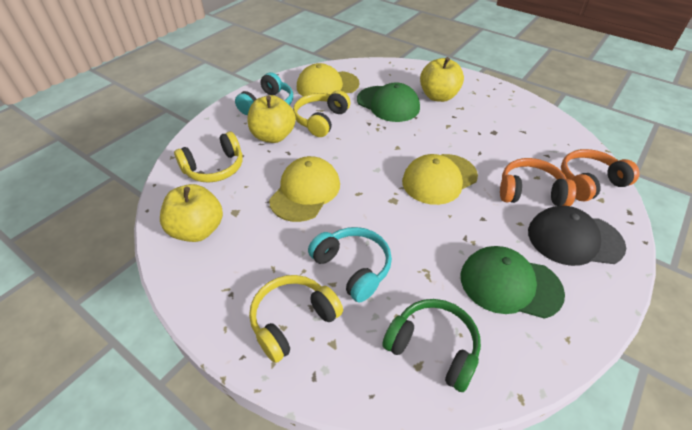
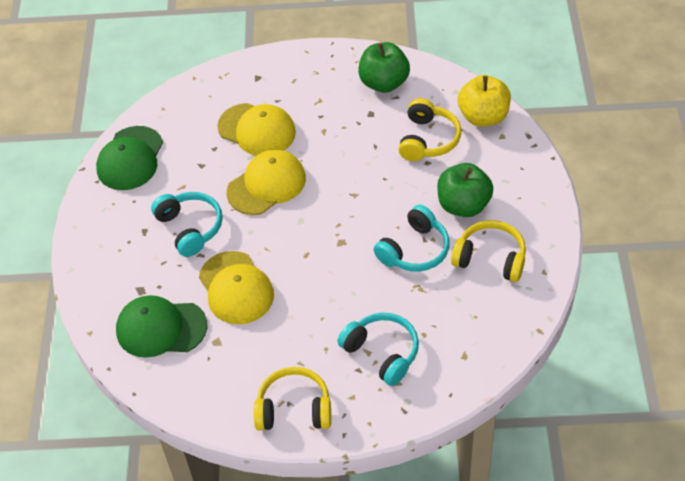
black cap: [528,206,626,266] = 1 -> none = 0
green apple: none = 0 -> [358,42,410,93] [437,163,493,217] = 2
green headphones: [382,299,481,392] = 1 -> none = 0
orange headphones: [500,158,576,206] [561,149,640,202] = 2 -> none = 0
turquoise headphones: [235,72,293,115] [308,227,392,303] = 2 -> [151,192,223,257] [337,312,419,386] [373,205,450,272] = 3
yellow apple: [160,184,223,242] [248,95,296,143] [420,57,464,102] = 3 -> [458,75,511,127] = 1

